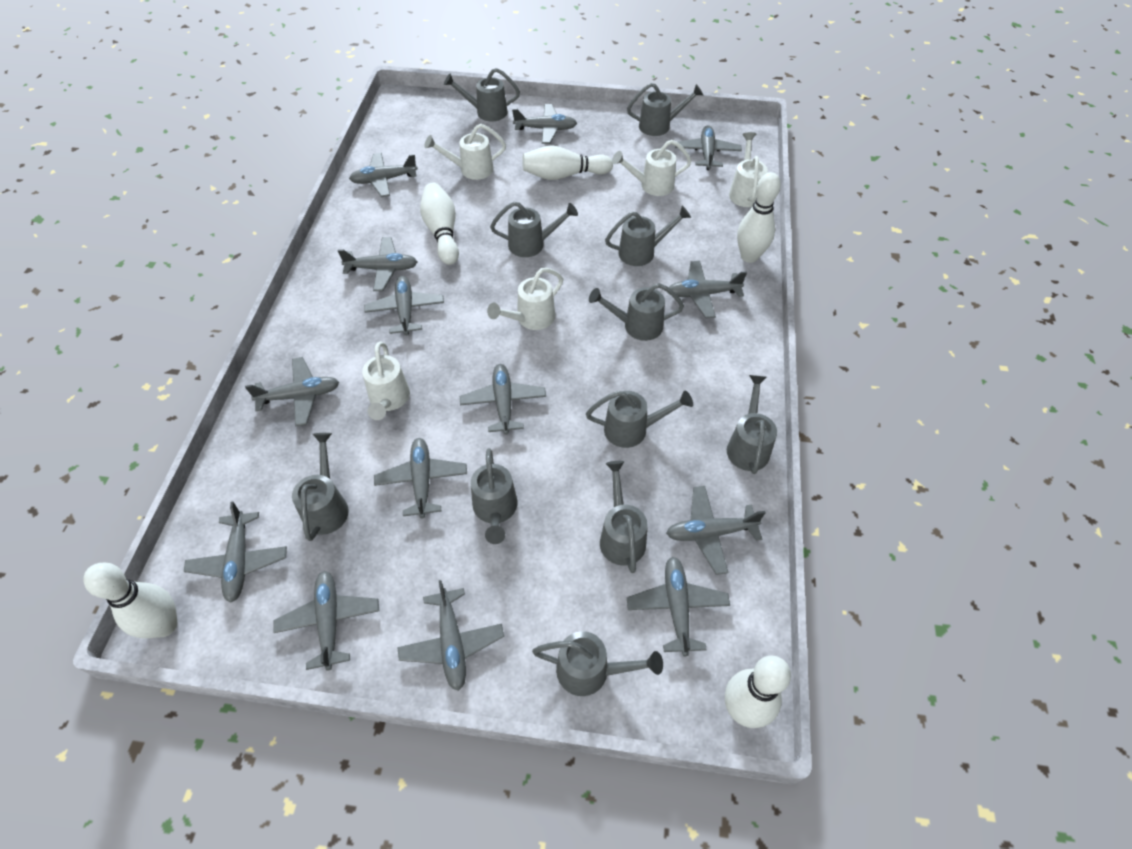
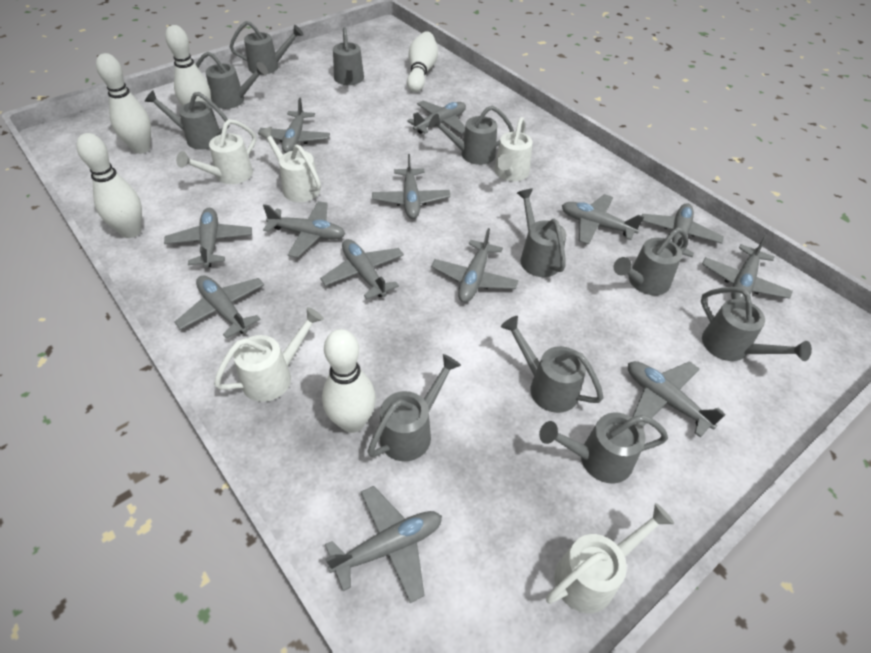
grey plane: [184,502,287,603] [245,357,339,426] [273,571,379,671] [338,237,417,291] [349,153,418,197] [364,276,444,336] [374,438,467,519] [397,580,504,691] [460,364,546,435] [512,104,577,144] [627,557,730,656] [666,486,766,575] [669,261,747,318] [675,125,742,170] = 14 -> [164,208,252,268] [175,275,264,339] [258,98,330,153] [263,201,345,258] [320,239,404,300] [325,486,442,603] [372,154,451,219] [407,100,466,134] [431,228,519,303] [562,194,644,245] [628,361,726,437] [642,203,724,257] [702,235,793,300] = 13

